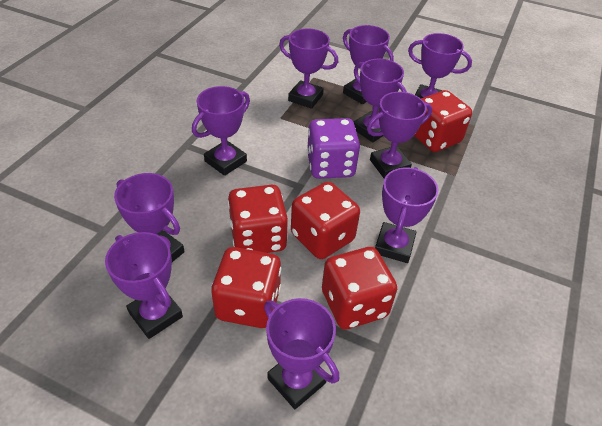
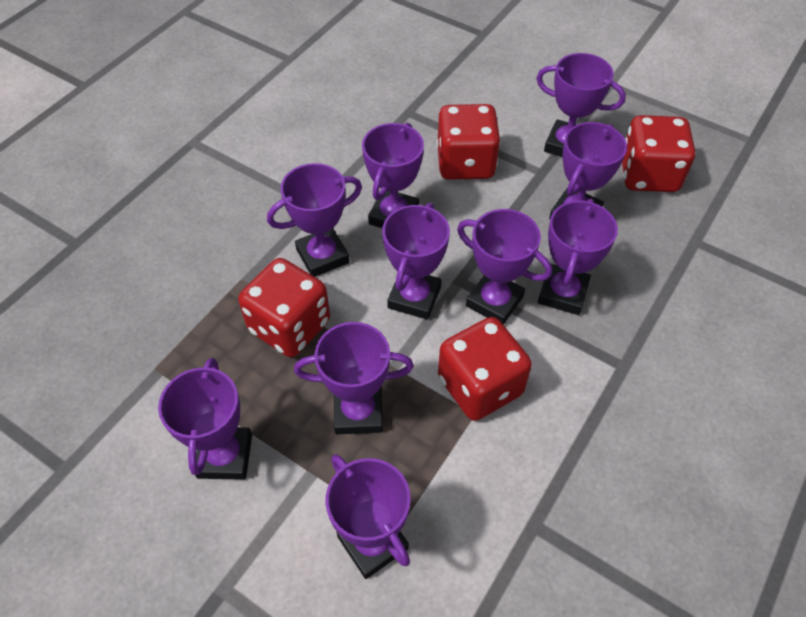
purple dice: [307,118,360,179] = 1 -> none = 0
red dice: [211,247,281,328] [228,185,288,253] [291,182,360,259] [322,247,397,329] [414,90,472,152] = 5 -> [238,258,330,357] [437,104,501,180] [438,317,532,421] [622,115,695,192] = 4

